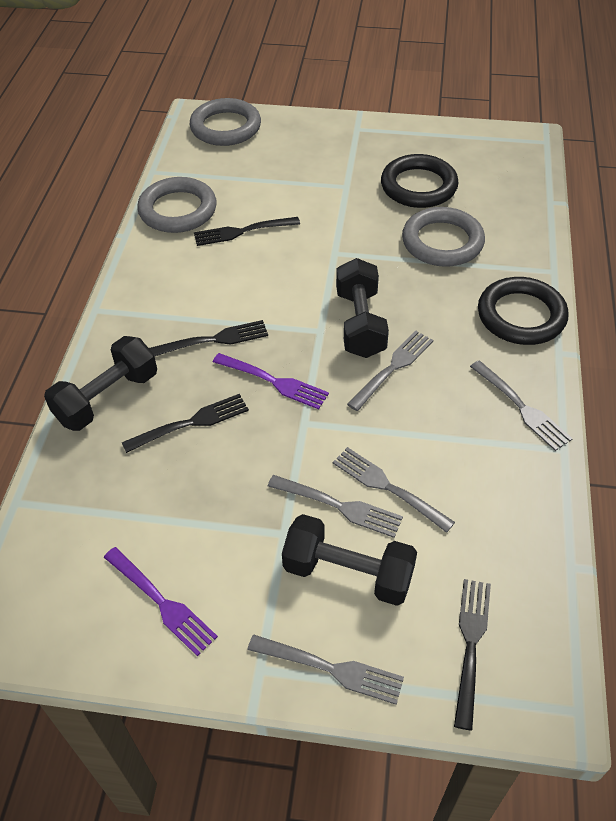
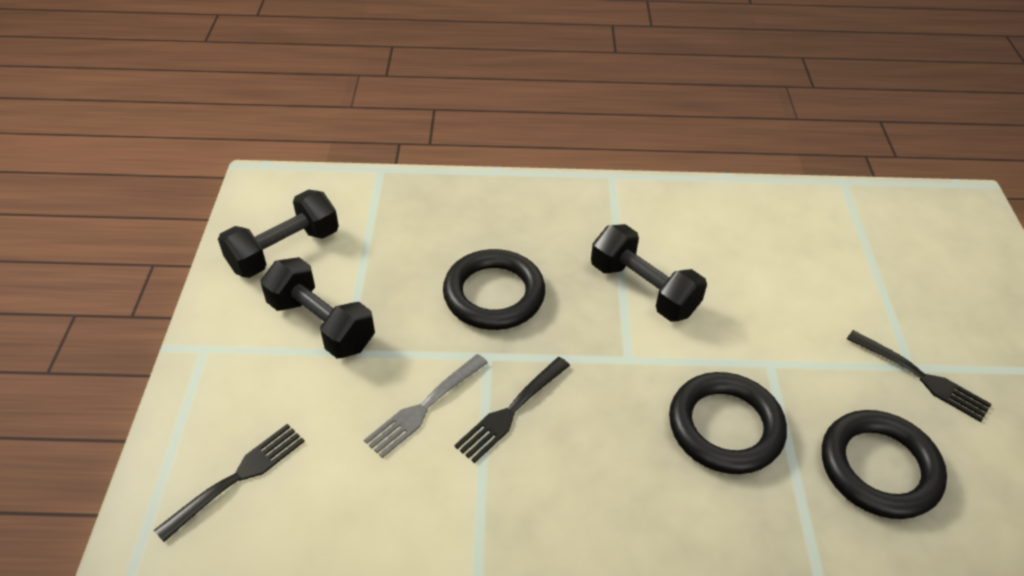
black fork: [122,394,249,453] [149,320,268,357] [194,217,300,246] [454,579,491,731] = 4 -> [154,424,305,542] [454,357,570,463] [847,330,992,422] = 3
black ring: [381,154,458,208] [478,277,568,345] = 2 -> [443,249,545,330] [669,372,787,474] [822,410,947,519] = 3
grey fork: [247,634,404,705] [268,475,403,538] [333,447,455,533] [347,331,433,411] [470,360,573,451] = 5 -> [364,354,488,458] = 1
grey ring: [137,177,217,233] [189,98,261,146] [402,207,485,267] = 3 -> none = 0
purple fork: [104,547,218,656] [213,353,329,409] = 2 -> none = 0

